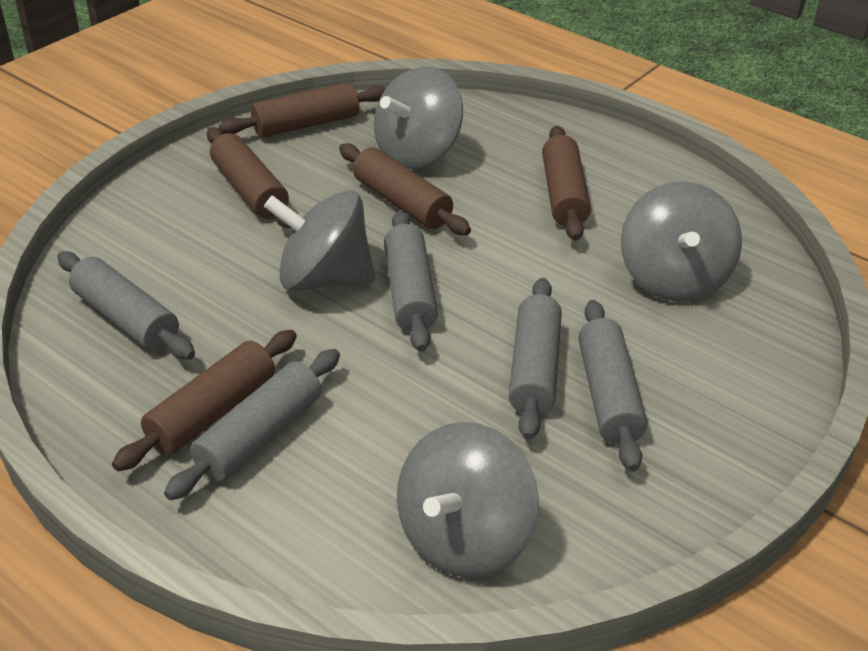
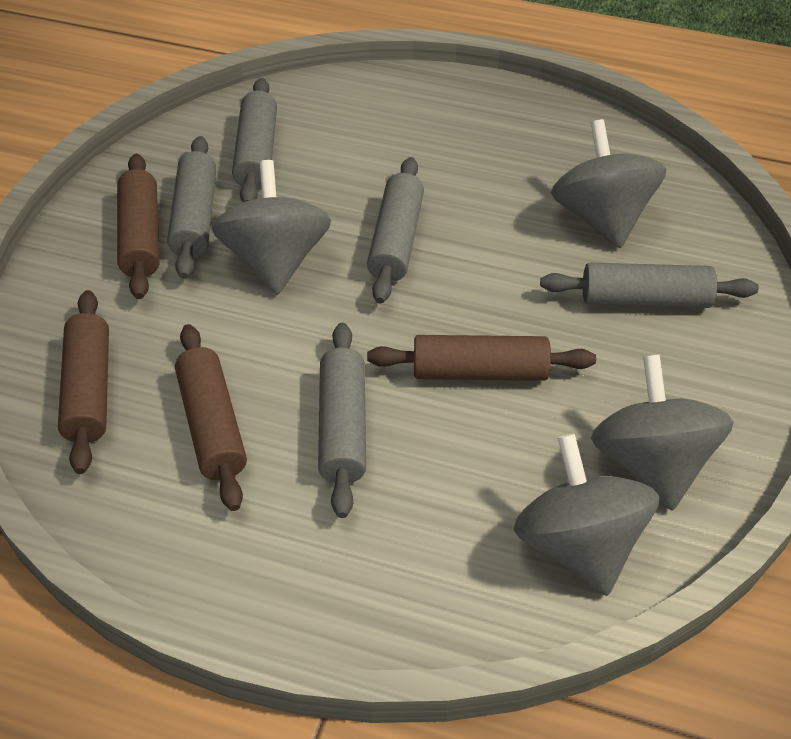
brown rolling pin: [112,330,297,471] [207,127,291,228] [219,82,386,138] [339,143,471,235] [542,126,591,241] = 5 -> [58,290,109,474] [117,154,160,299] [175,324,247,511] [367,335,596,381] = 4

